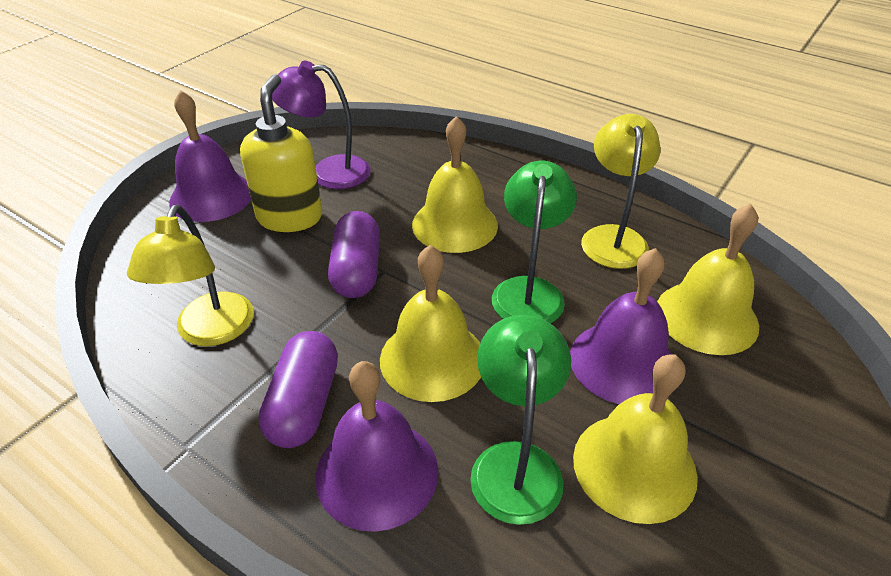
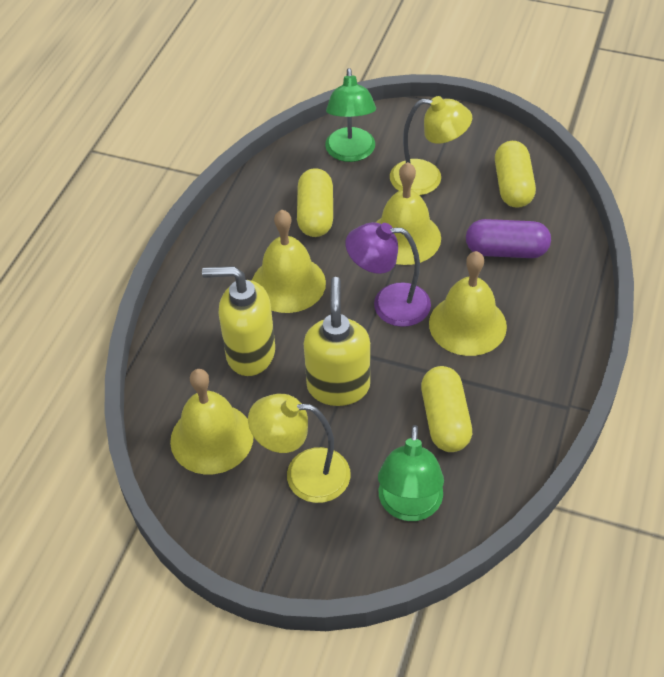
purple bell: [169,90,251,222] [315,361,439,532] [570,248,673,404] = 3 -> none = 0
purple capsule: [259,331,338,448] [328,211,380,298] = 2 -> [466,219,551,258] = 1
yellow capsule: none = 0 -> [297,168,333,237] [421,366,472,452] [495,141,536,208] = 3
yellow soap dispenser: [240,74,322,232] = 1 -> [202,266,275,376] [304,277,370,406] = 2

